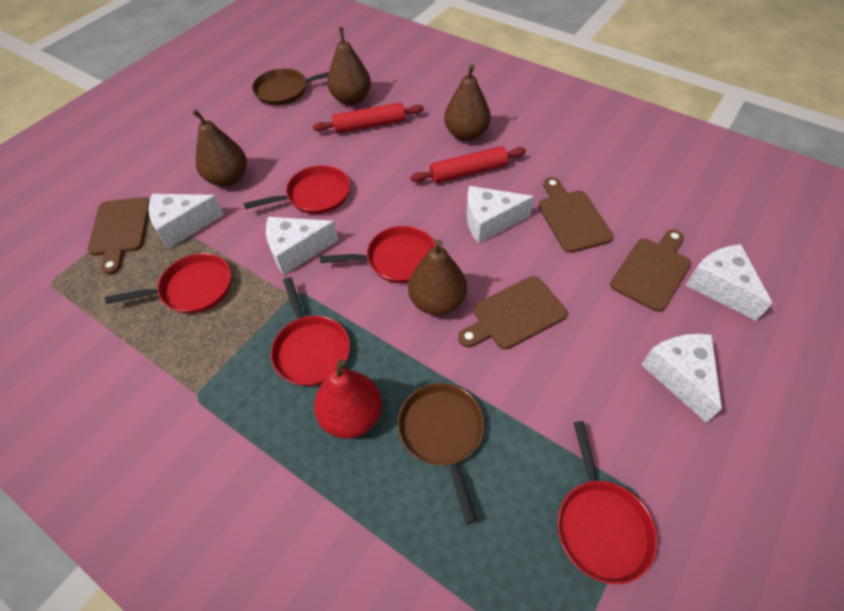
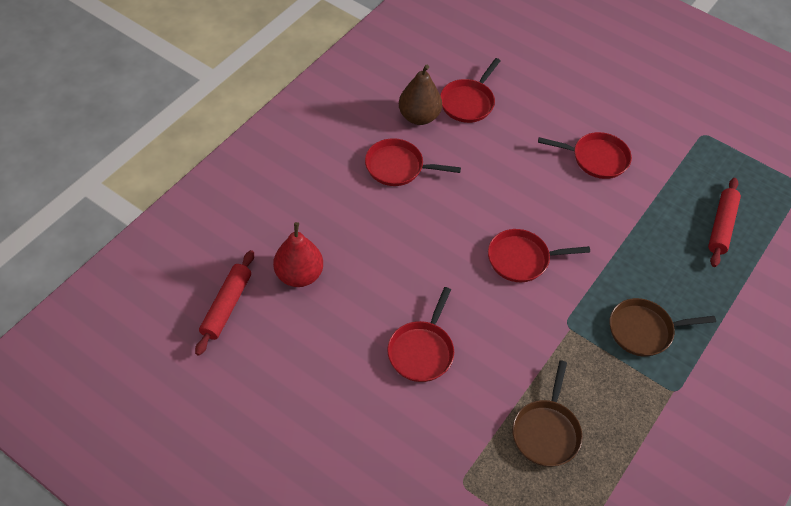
brown cutting board: [88,197,150,275] [458,276,568,349] [538,177,614,253] [610,229,691,312] = 4 -> none = 0
brown pear: [192,109,247,187] [327,27,371,105] [408,240,467,316] [444,64,491,141] = 4 -> [399,65,442,125] = 1
white cheese: [148,194,224,249] [266,217,338,275] [466,186,534,243] [641,334,722,423] [686,244,772,321] = 5 -> none = 0

